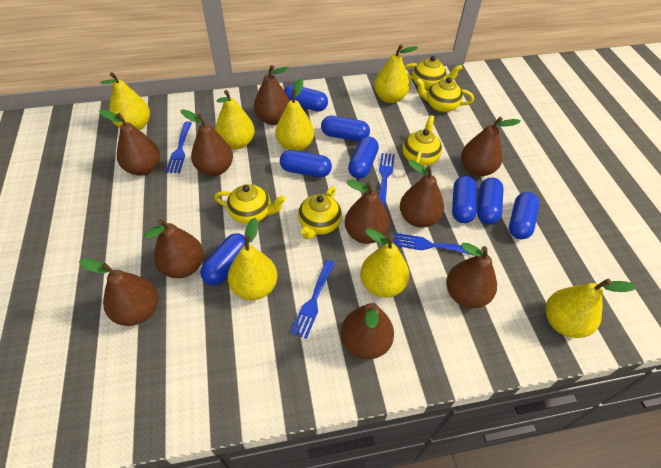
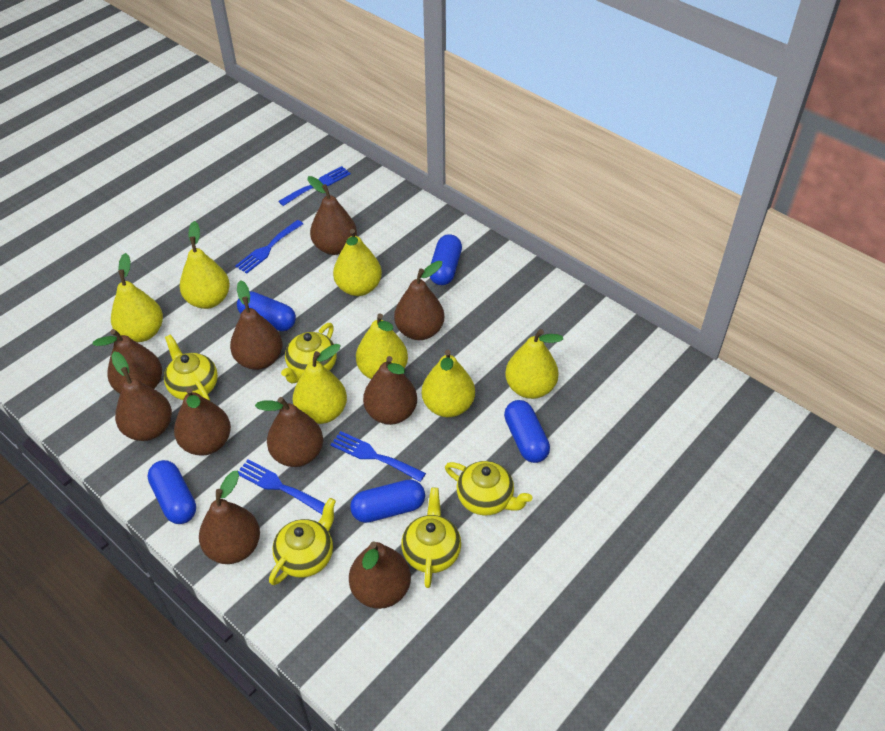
blue capsule: [200,233,245,285] [280,150,332,177] [284,85,328,112] [321,116,370,141] [348,136,379,179] [452,176,477,223] [477,177,504,225] [509,192,539,239] = 8 -> [147,460,196,524] [237,291,296,331] [350,479,425,523] [430,234,462,285] [504,400,550,463] = 5

